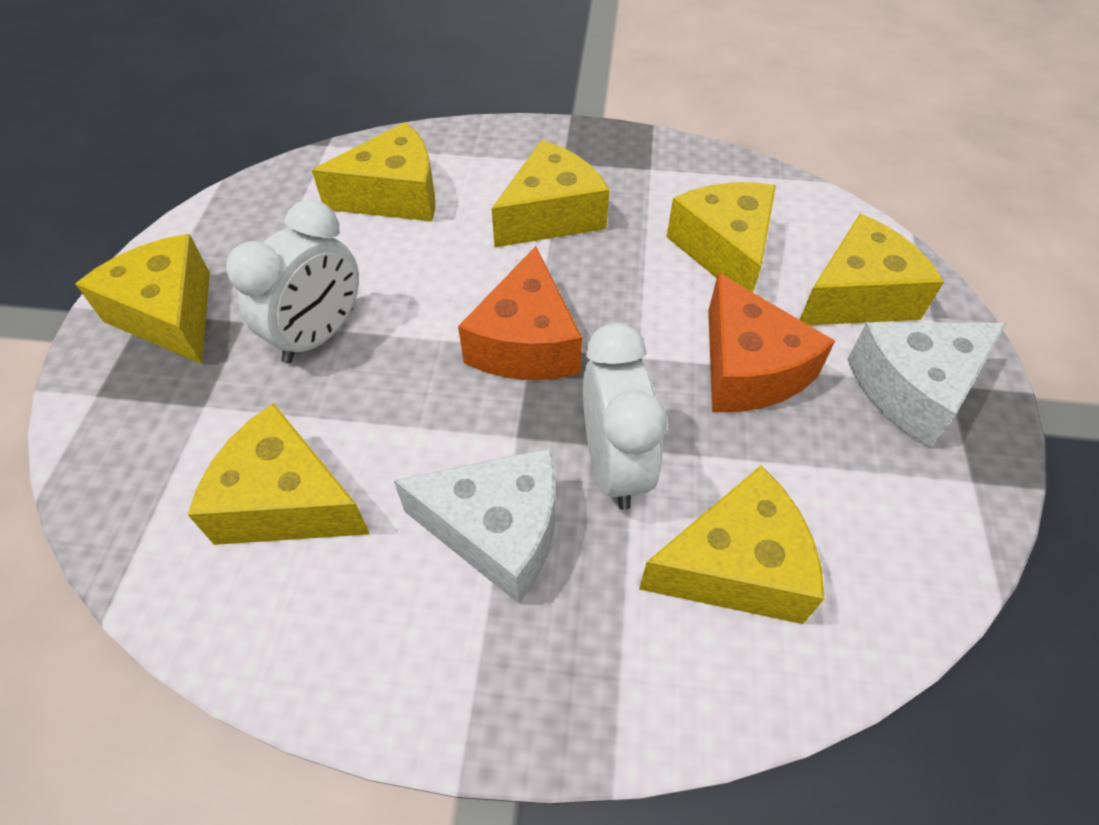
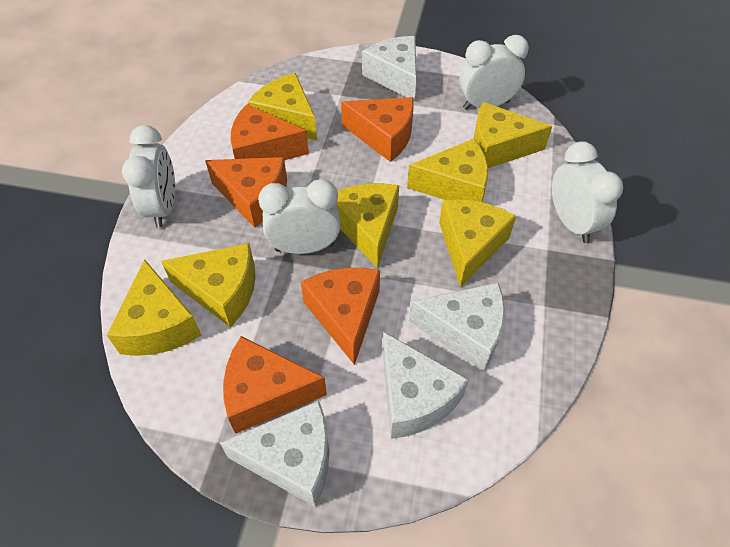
orange cheese: [458,246,582,380] [708,273,835,412] = 2 -> [205,157,287,228] [223,336,327,434] [230,104,309,160] [301,268,380,365] [341,97,414,162] = 5
white cheese: [394,448,556,604] [847,322,1006,448] = 2 -> [220,400,329,507] [362,36,417,102] [382,331,469,439] [409,283,505,371] = 4
white clock: [226,199,359,364] [583,323,667,510] = 2 -> [122,125,175,228] [258,179,340,254] [459,35,529,110] [552,141,623,243] = 4

